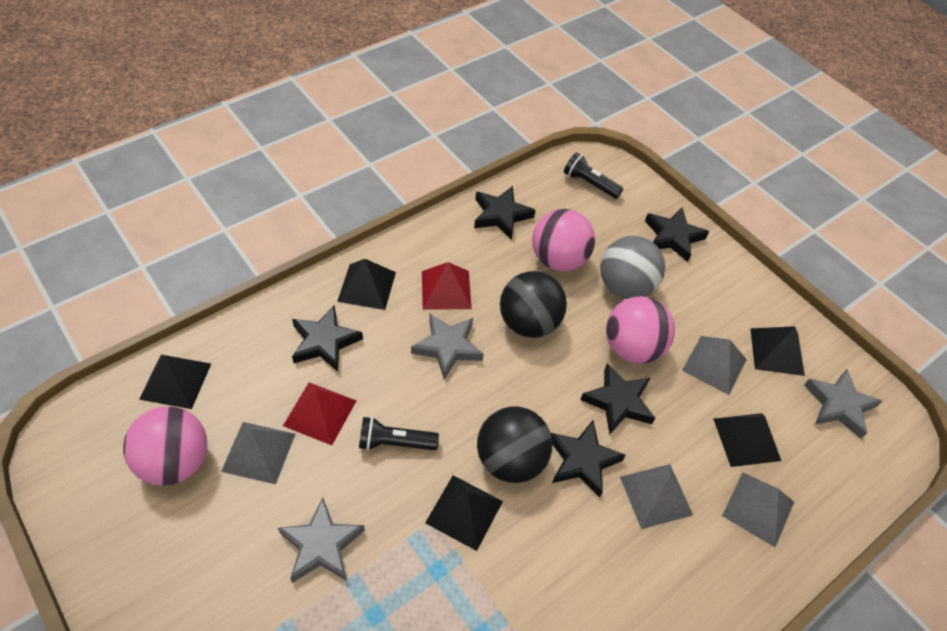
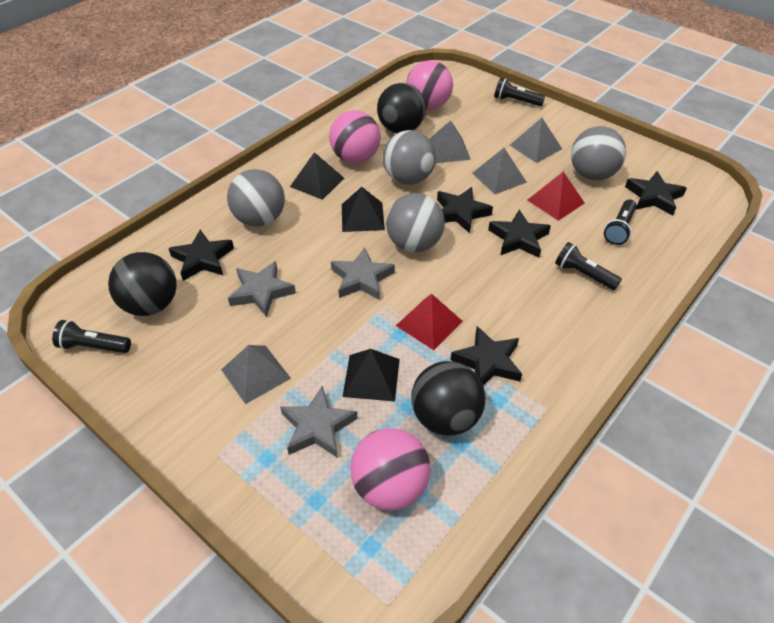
black ball: [477,407,552,483] [500,271,567,338] = 2 -> [108,252,177,316] [377,83,426,133] [411,361,486,436] = 3
black flashlight: [359,417,439,451] [564,152,623,199] = 2 -> [52,320,131,353] [494,78,545,106] [555,242,622,290] [604,199,637,245] = 4
black pyramid: [139,355,211,409] [337,259,396,310] [425,475,503,551] [714,413,781,467] [750,326,805,376] = 5 -> [290,152,344,200] [342,187,385,232] [343,349,400,401] = 3
grey ball: [600,236,665,299] = 1 -> [227,169,285,227] [383,130,436,185] [386,193,445,252] [571,126,626,180] = 4

